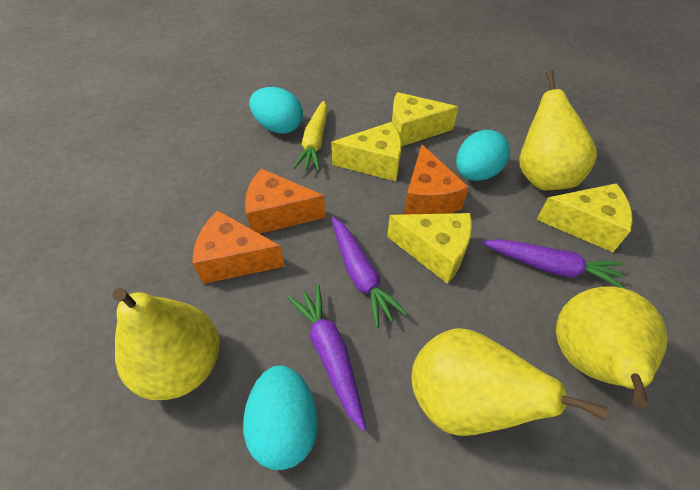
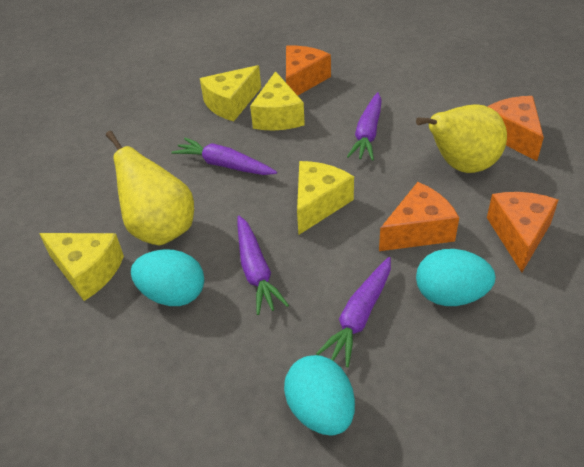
orange cheese: [192,210,285,284] [245,168,326,234] [404,145,469,214] = 3 -> [286,46,331,96] [379,182,459,251] [487,192,558,272] [488,96,544,161] = 4
purple carrot: [287,285,366,431] [331,217,408,328] [482,239,626,289] = 3 -> [171,138,277,175] [237,216,289,315] [316,257,391,367] [347,92,382,161] = 4
yellow carrot: [293,101,327,171] = 1 -> none = 0
yellow pear: [112,288,220,400] [411,328,608,436] [519,70,597,190] [556,286,667,408] = 4 -> [106,131,194,246] [416,105,507,173] = 2

